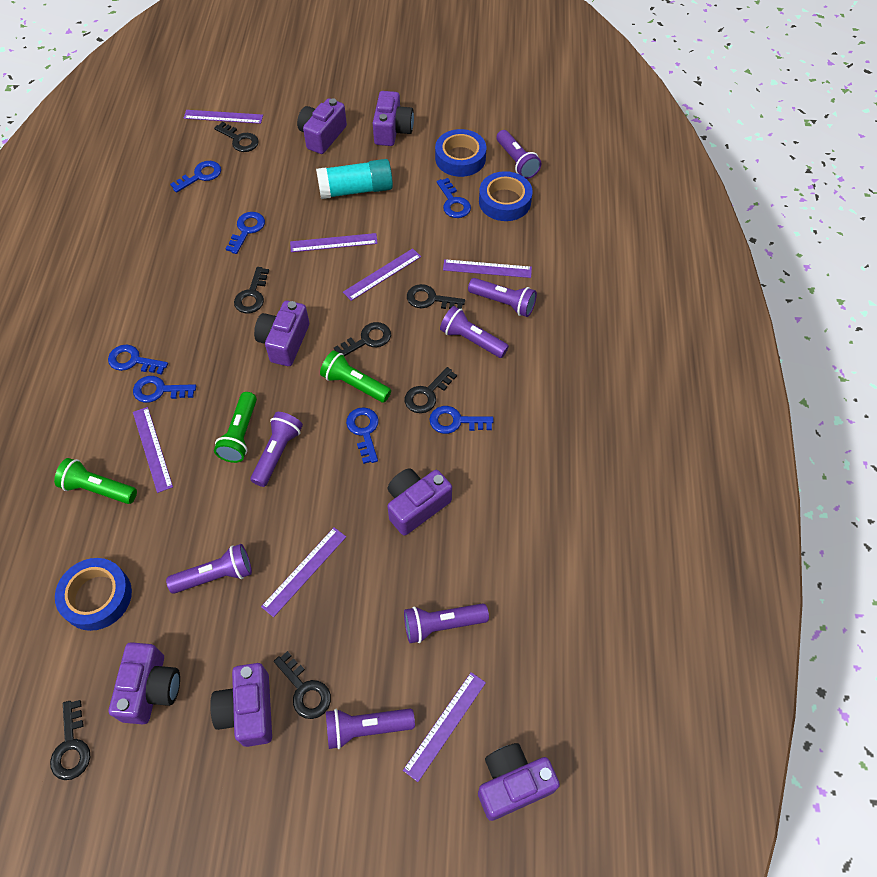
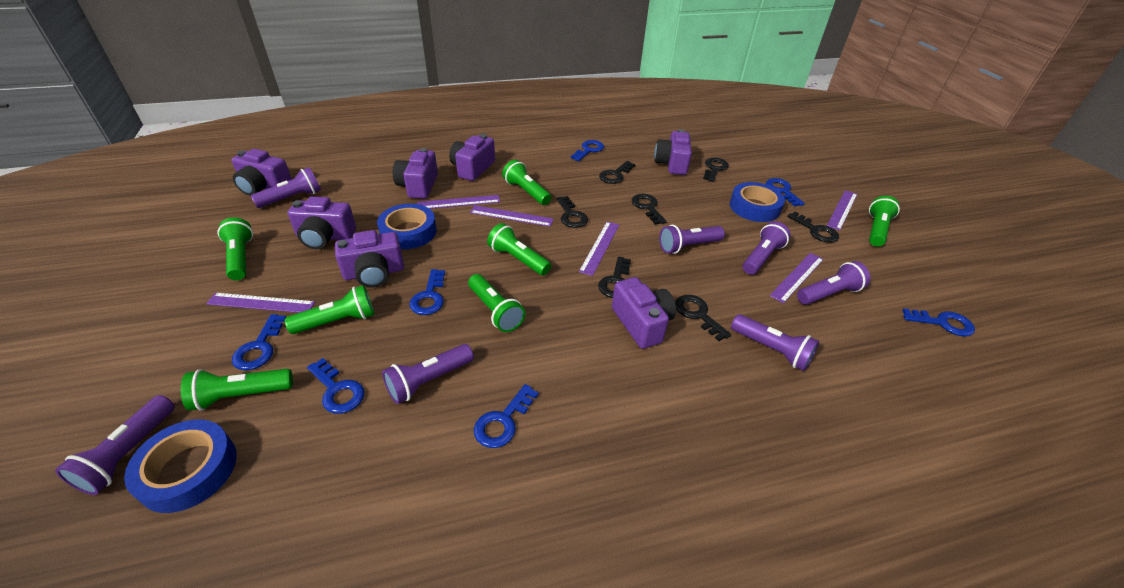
green flashlight: [54,458,137,504] [214,392,257,463] [320,350,391,403] = 3 -> [181,369,293,410] [217,217,253,280] [285,285,374,334] [468,274,525,332] [487,223,551,275] [502,160,551,205] [869,196,900,247] = 7
purple ruler: [133,407,173,493] [184,110,263,124] [261,527,346,617] [290,233,378,252] [343,248,421,301] [403,672,486,782] [443,259,532,278] = 7 -> [206,293,315,313] [417,195,500,209] [470,205,554,227] [579,221,619,276] [769,253,824,303] [827,190,857,231] = 6
turquoise glue stick: [316,159,393,199] = 1 -> none = 0

